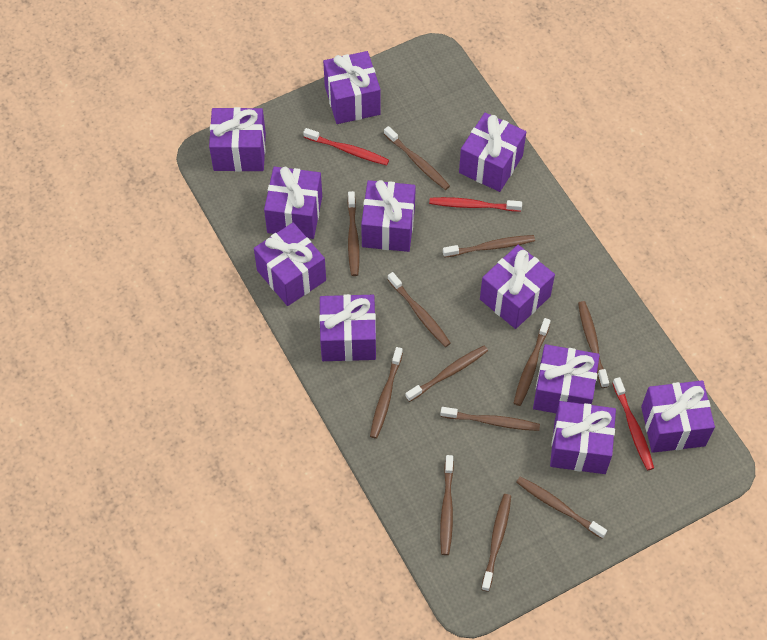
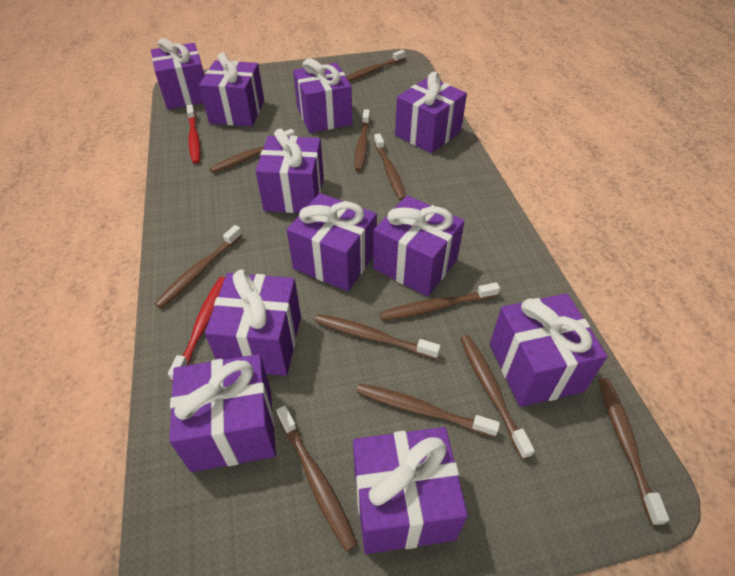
brown toothbrush: [347,191,359,276] [370,347,403,439] [384,126,450,190] [388,272,451,347] [405,346,488,402] [440,407,540,431] [440,455,454,555] [443,235,535,258] [481,494,511,592] [514,318,551,406] [516,476,607,539] [578,301,609,388] = 12 -> [155,225,242,308] [210,129,295,173] [276,405,358,552] [315,314,441,359] [346,50,405,81] [355,109,370,171] [356,384,500,437] [374,133,406,200] [380,282,500,321] [460,335,535,459] [599,378,669,526] = 11
red toothbrush: [303,128,389,165] [429,197,522,212] [612,377,654,470] = 3 -> [168,277,225,381] [187,105,200,164] = 2

